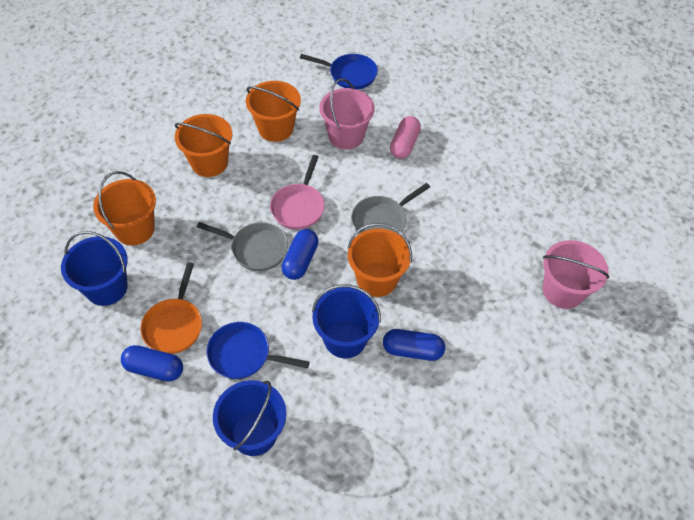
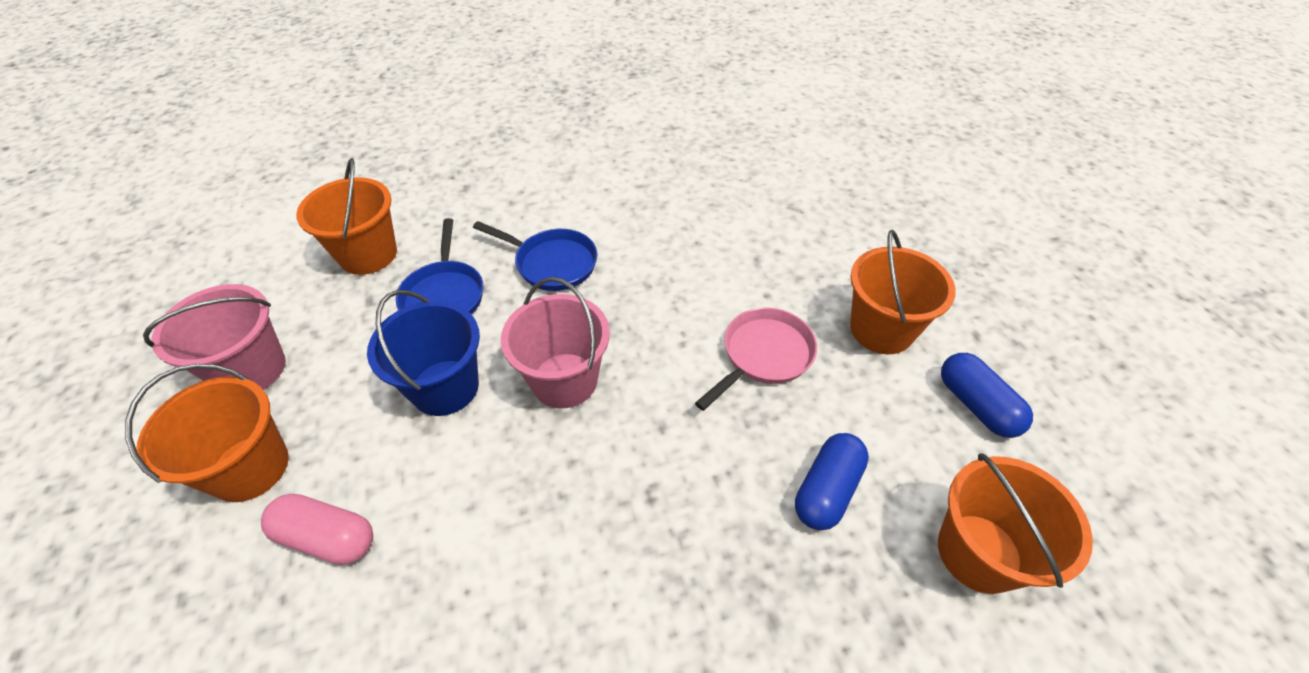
blue bucket: [61,231,128,306] [213,380,286,456] [312,284,381,358] = 3 -> [367,290,480,416] = 1
blue capsule: [121,345,183,381] [282,229,319,280] [383,329,445,361] = 3 -> [795,433,869,531] [941,353,1033,438] = 2
grey pan: [197,222,288,271] [351,183,430,234] = 2 -> none = 0
orange pan: [140,262,202,354] = 1 -> none = 0

